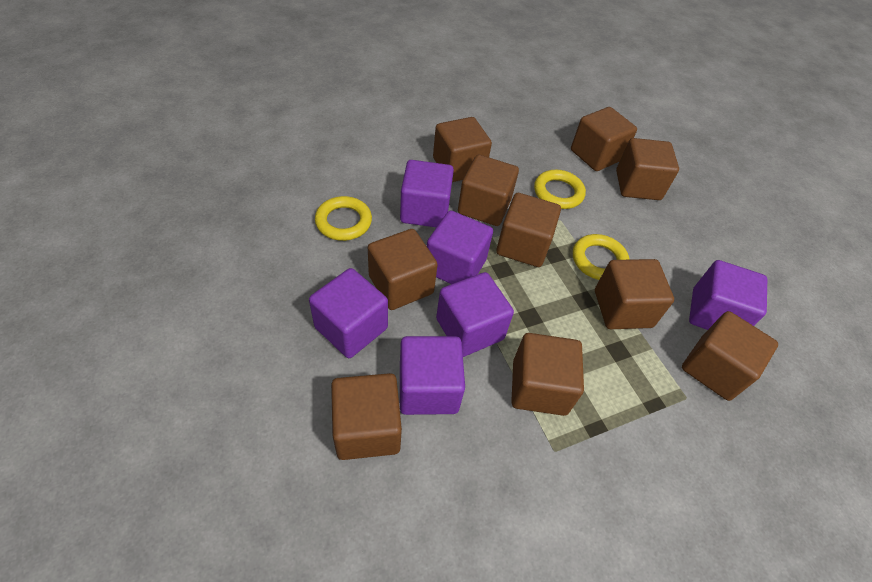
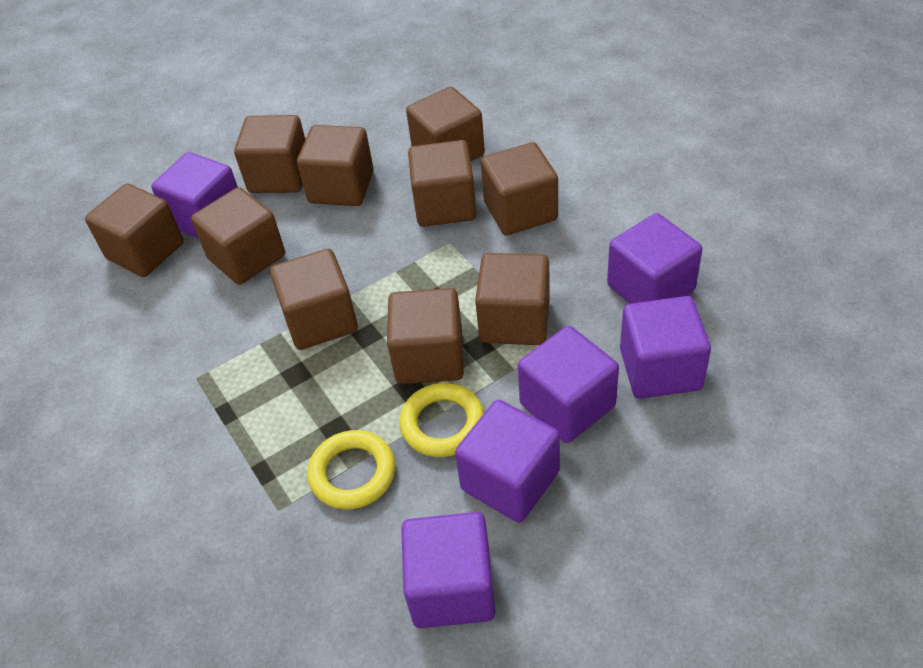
yellow ring: [315,196,372,241] [534,170,586,209] [573,234,630,280] = 3 -> [307,430,395,510] [399,383,484,457] = 2

